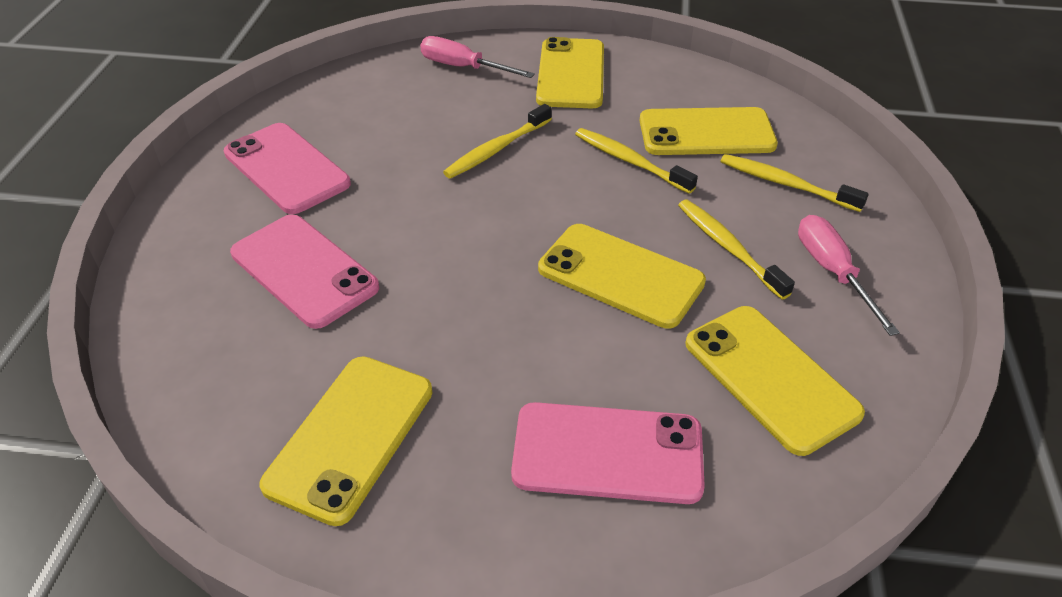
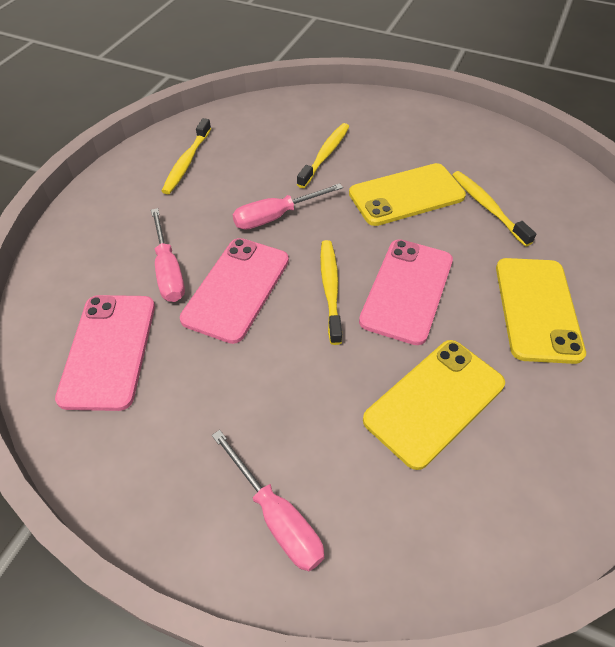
pink screwdriver: [420,36,535,78] [798,215,900,336] = 2 -> [151,208,185,302] [212,430,325,571] [233,183,343,230] = 3
yellow phone: [259,356,432,526] [536,37,604,108] [538,224,706,329] [640,107,778,155] [686,306,865,456] = 5 -> [349,163,466,226] [363,340,505,470] [496,258,586,364] = 3

